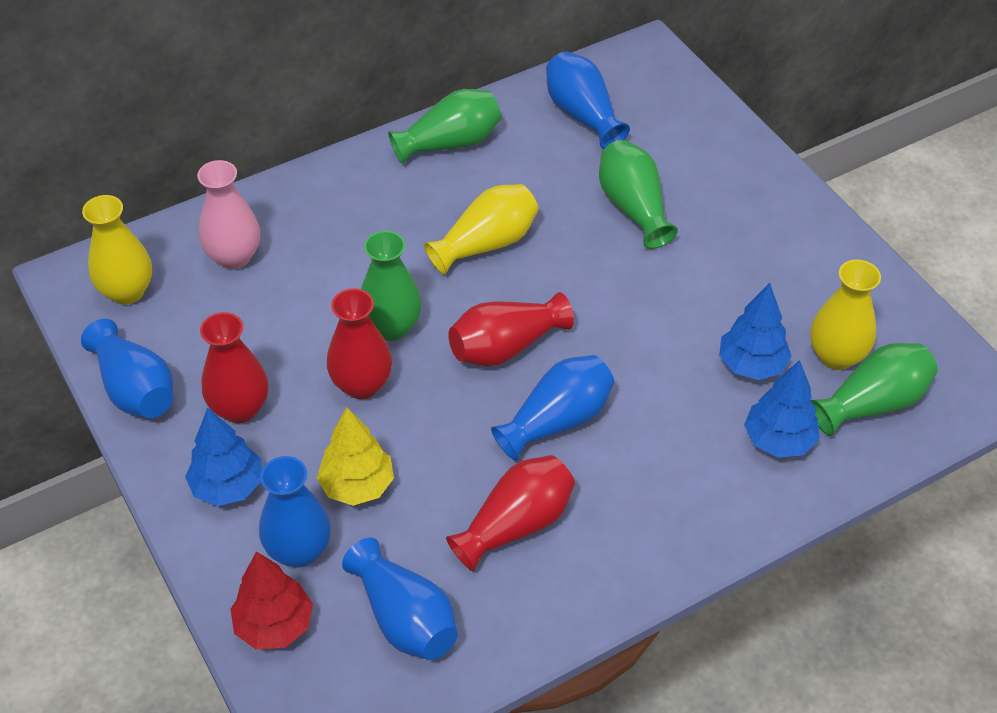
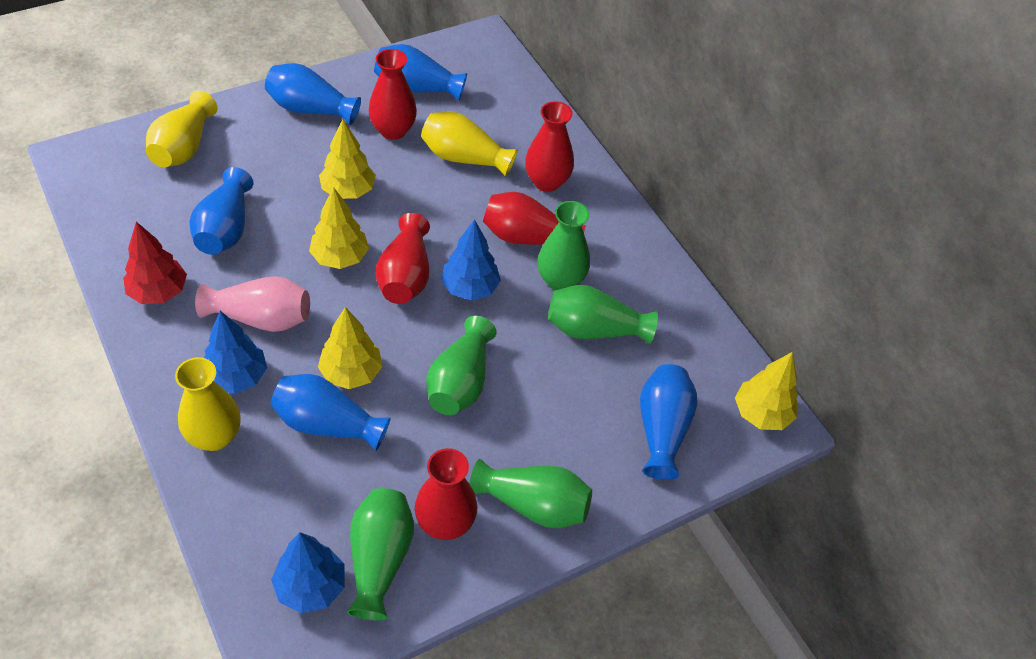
green vase: [361,231,422,341] [388,89,501,164] [599,140,678,249] [811,343,938,436] = 4 -> [347,488,414,620] [426,316,497,415] [469,459,592,529] [537,201,590,290] [548,285,658,344] = 5
red vase: [200,312,268,423] [327,288,392,399] [446,455,575,572] [448,292,574,367] = 4 -> [368,49,417,140] [376,213,430,304] [415,448,477,540] [483,192,586,245] [525,101,574,192] = 5
yellow tree: [317,407,394,506] = 1 -> [309,187,369,269] [318,307,383,389] [319,119,376,199] [735,352,798,430] = 4

